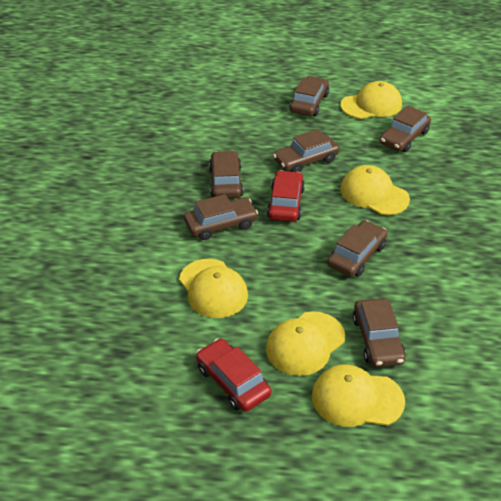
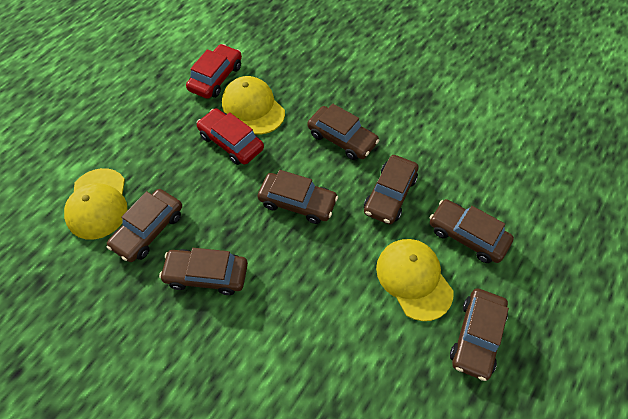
yellow cap: [179,259,248,318] [266,311,345,376] [312,364,405,427] [340,165,410,215] [341,81,402,119] = 5 -> [64,168,127,240] [222,76,285,134] [376,239,454,321] = 3

